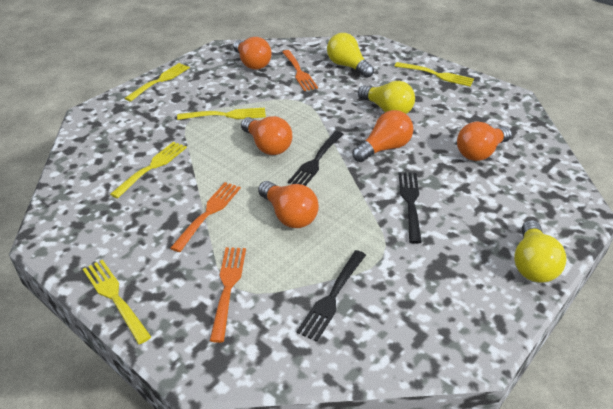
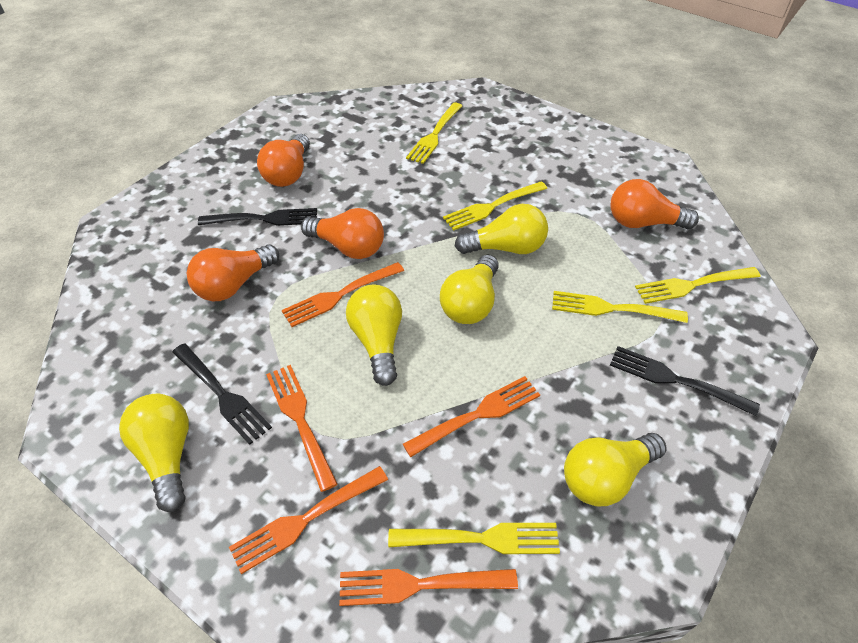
orange fork: [171,182,241,252] [210,247,246,343] [282,50,318,91] = 3 -> [229,466,388,574] [266,365,338,492] [282,262,404,327] [339,569,518,606] [403,376,540,457] = 5
orange light bulb: [233,37,272,70] [241,116,292,155] [258,181,319,228] [352,110,413,162] [457,121,512,161] = 5 -> [187,245,279,301] [257,134,310,187] [301,208,384,259] [611,179,699,229] = 4
yellow light bulb: [327,33,374,78] [358,81,415,114] [514,220,567,283] = 3 -> [119,394,189,512] [346,284,402,386] [440,255,499,324] [455,204,548,254] [564,433,666,506] = 5

